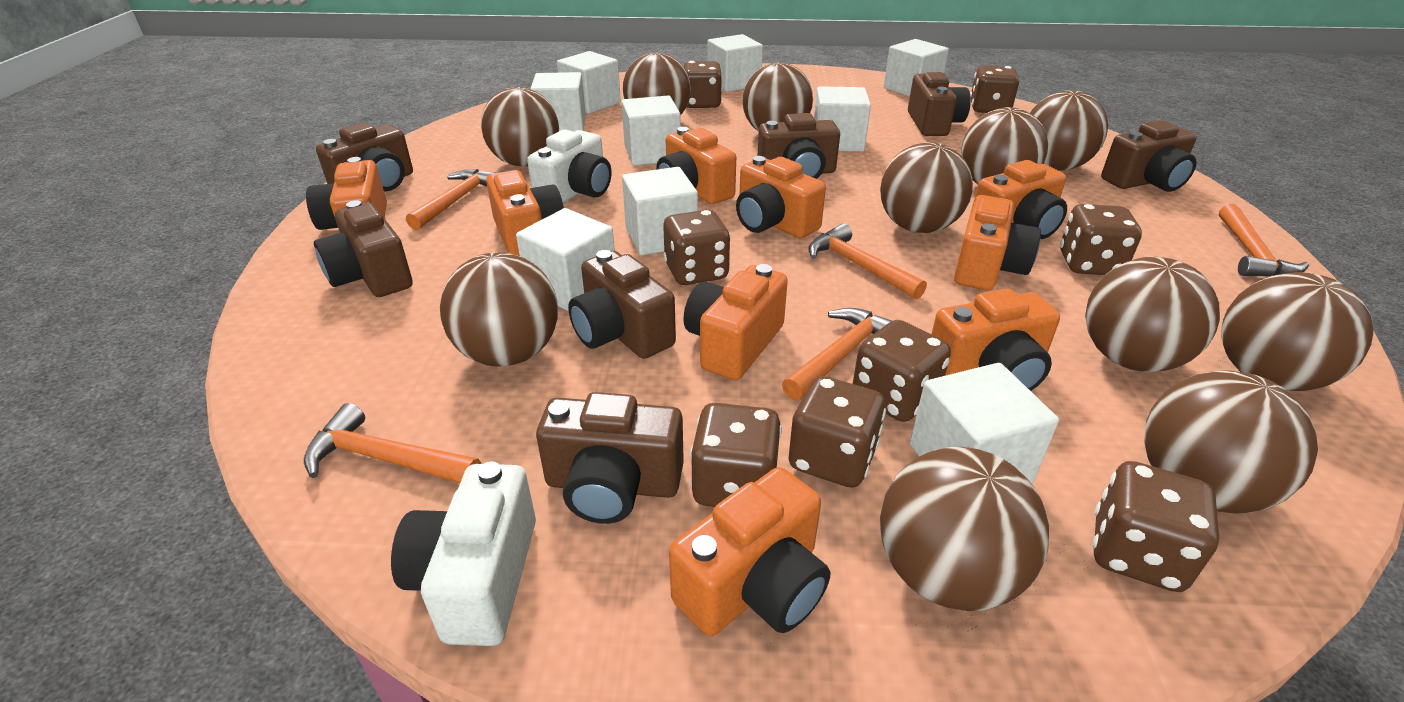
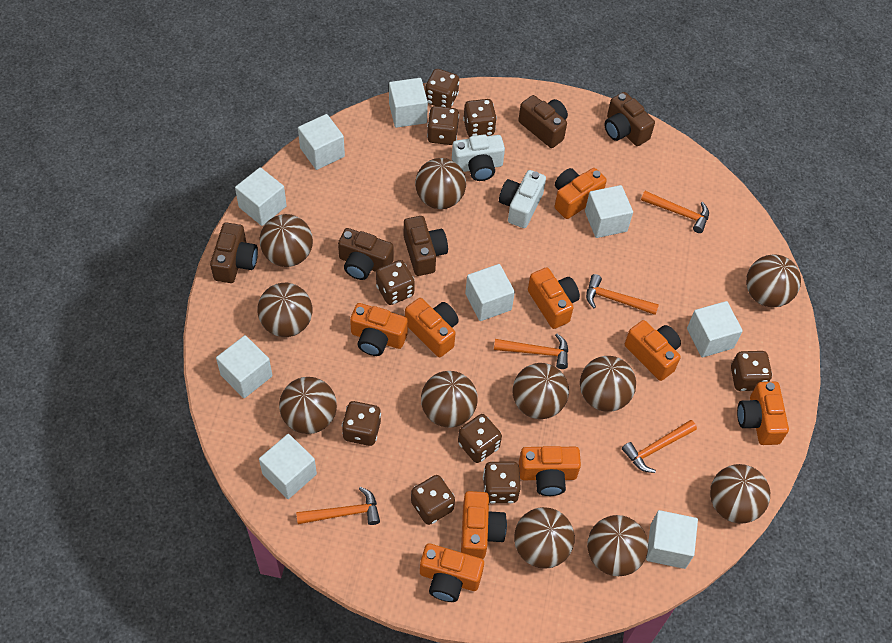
brown camera: [314,200,413,297] [316,123,413,192] [536,392,684,524] [568,250,676,359] [757,113,840,179] [908,72,971,136] [1101,120,1197,192] = 7 -> [210,222,258,283] [338,228,394,280] [404,216,448,276] [518,95,568,148] [605,92,655,146] = 5
brown dice: [663,210,731,285] [683,61,722,108] [690,403,782,507] [789,376,886,488] [853,320,951,422] [970,65,1019,113] [1060,204,1142,275] [1092,461,1219,592] = 8 -> [342,401,381,446] [376,260,415,305] [411,475,455,525] [425,69,459,108] [427,106,459,145] [458,414,502,463] [463,99,497,137] [483,462,521,504] [731,351,772,391] = 9

